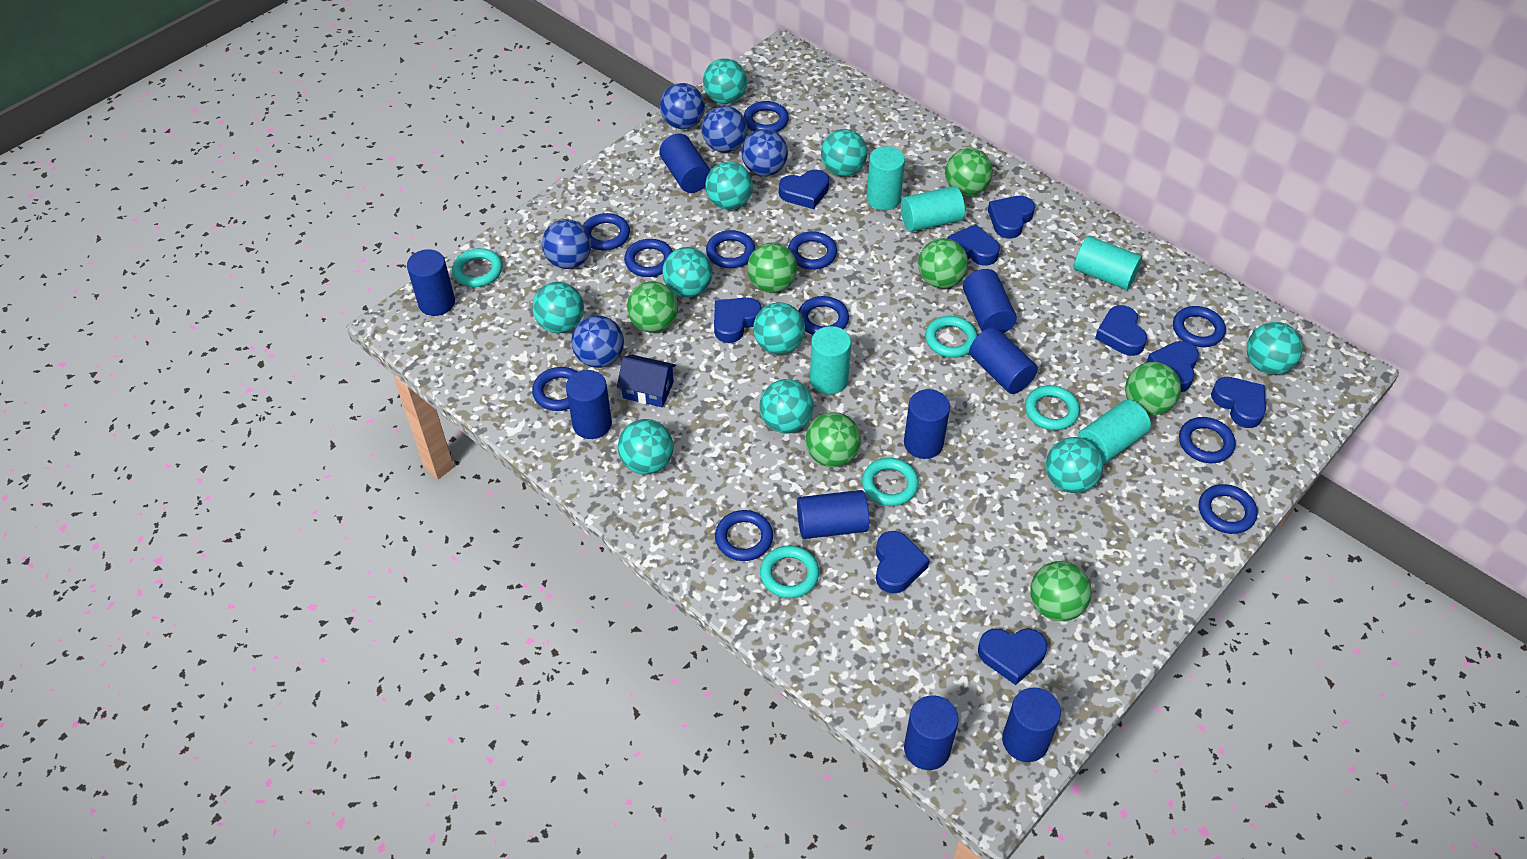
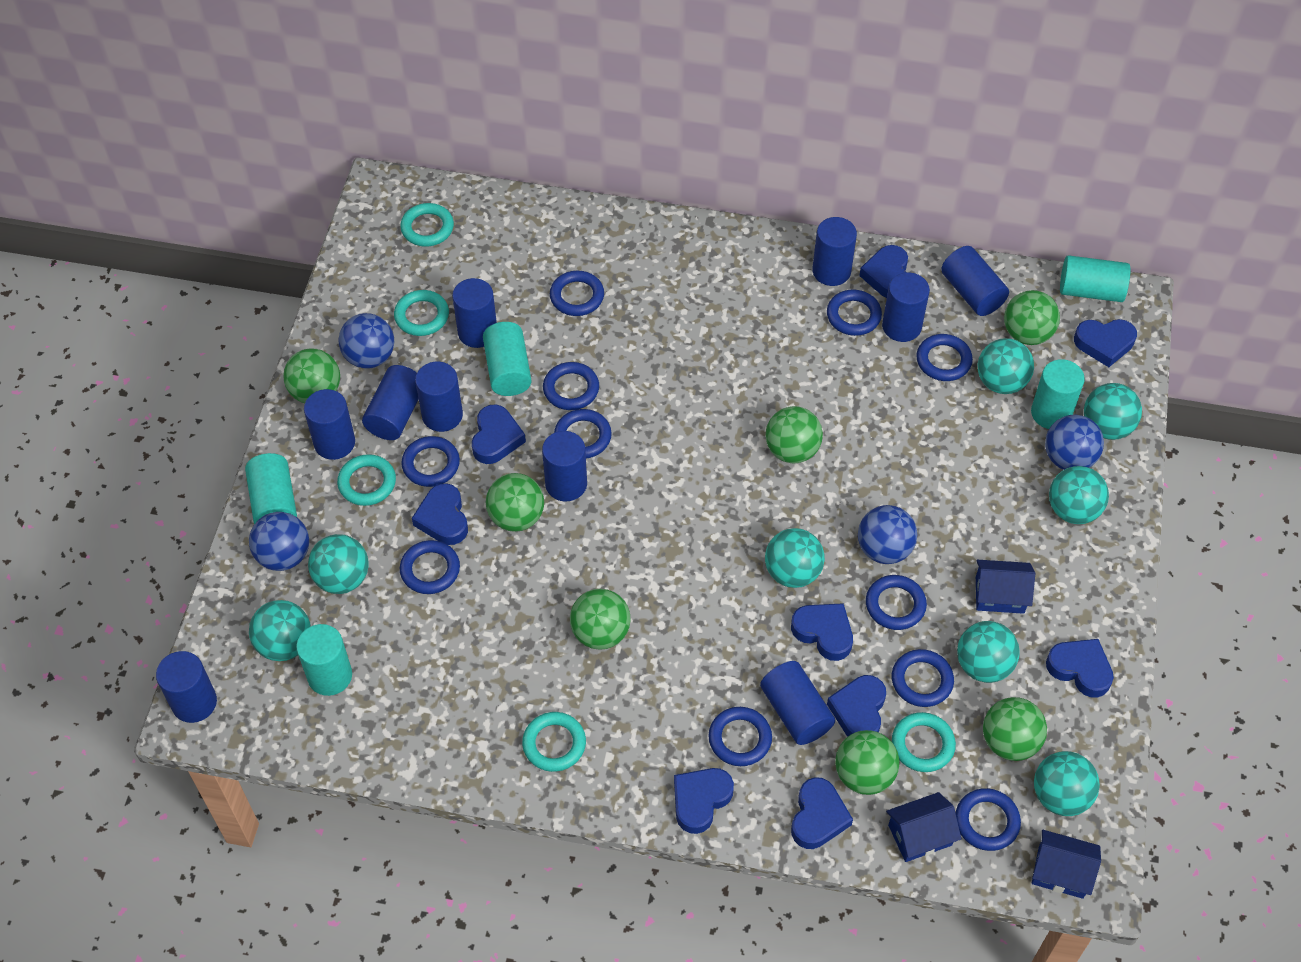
blue ball: [542,219,592,269] [571,315,624,368] [660,83,705,129] [702,106,747,153] [741,129,788,176] = 5 -> [249,512,309,571] [338,313,394,369] [858,505,917,564] [1045,415,1104,470] = 4
blue cylinder: [407,249,455,316] [566,370,612,439] [659,134,711,193] [797,490,869,539] [904,389,950,459] [904,695,959,770] [963,269,1017,333] [969,327,1038,394] [1002,687,1061,762] = 9 -> [156,651,217,723] [304,389,355,460] [362,365,418,440] [415,362,463,432] [452,278,497,348] [542,431,587,501] [760,661,835,745] [812,217,857,286] [882,272,930,342] [941,246,1009,316] = 10
blue house: [617,355,676,408] = 1 -> [886,792,961,862] [976,560,1035,614] [1032,830,1101,899] = 3
turquoise ball: [532,282,584,333] [618,419,674,474] [662,247,712,298] [703,58,747,104] [705,161,753,210] [753,302,805,354] [759,379,814,433] [821,129,867,176] [1046,437,1103,493] [1247,322,1303,375] = 10 -> [249,600,311,661] [308,534,369,594] [765,528,825,588] [957,621,1020,683] [978,338,1034,394] [1034,751,1100,816] [1049,466,1109,524] [1084,383,1142,440] = 8

